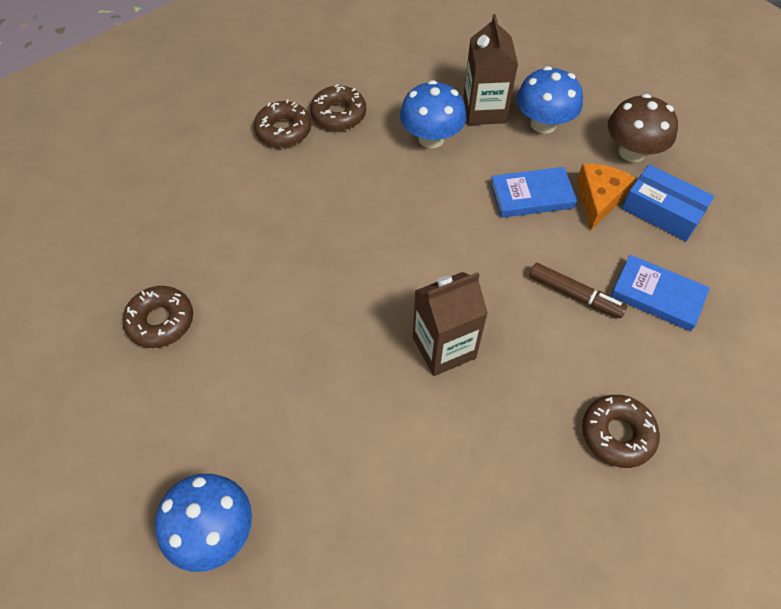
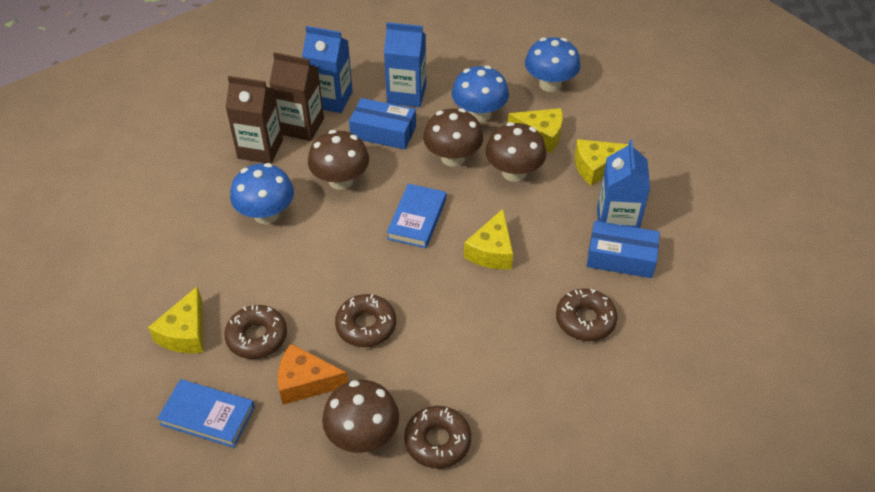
blue box: [622,164,715,241] = 1 -> [349,98,416,150] [587,221,660,278] = 2
blue carton: none = 0 -> [302,26,353,113] [384,22,426,107] [597,140,650,228] = 3
brown marker: [529,263,627,318] = 1 -> none = 0
brown mushroom: [608,94,678,162] = 1 -> [308,130,369,190] [322,380,399,453] [423,108,483,167] [485,122,547,182] = 4
yellow cheese: none = 0 -> [148,286,203,353] [464,209,513,269] [508,108,563,153] [575,139,629,186] = 4

